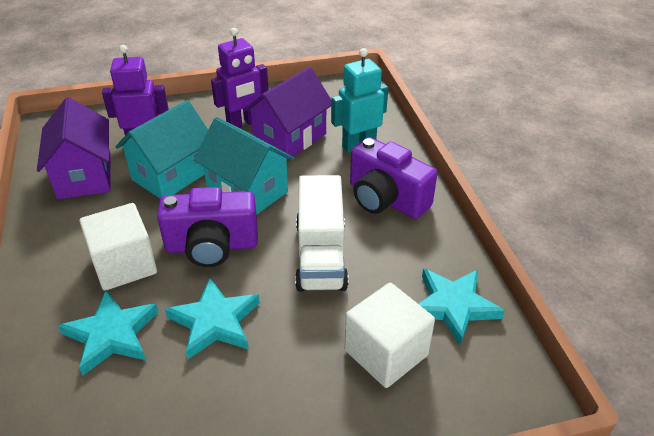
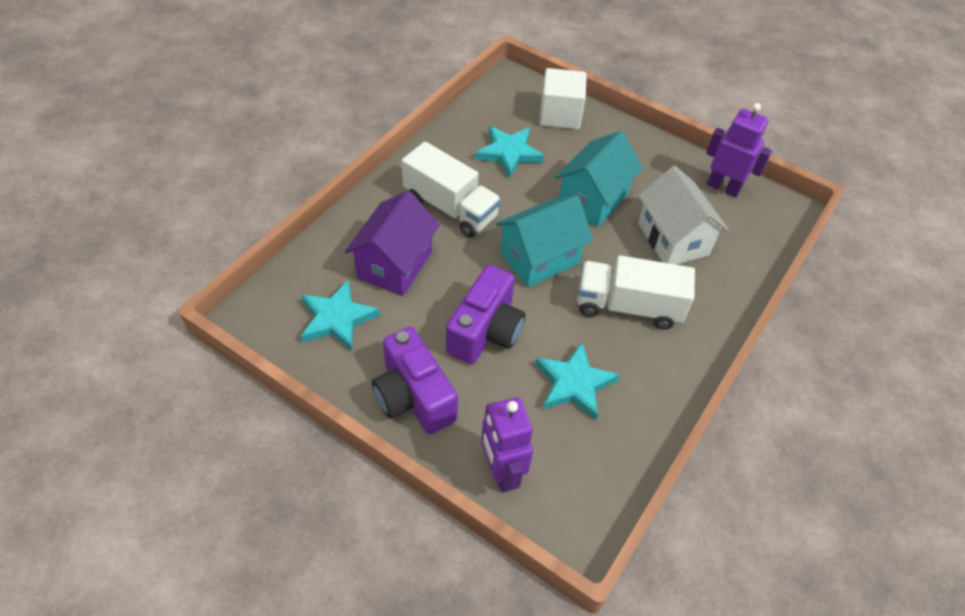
purple house: [37,97,111,199] [243,67,331,160] = 2 -> [345,190,440,296] = 1
turquoise robot: [331,48,388,153] = 1 -> none = 0
white cube: [79,203,157,291] [345,283,435,388] = 2 -> [539,68,587,129] = 1
white house: none = 0 -> [638,166,729,265] = 1
white truck: [295,175,349,292] = 1 -> [402,142,501,238] [577,255,695,330] = 2

